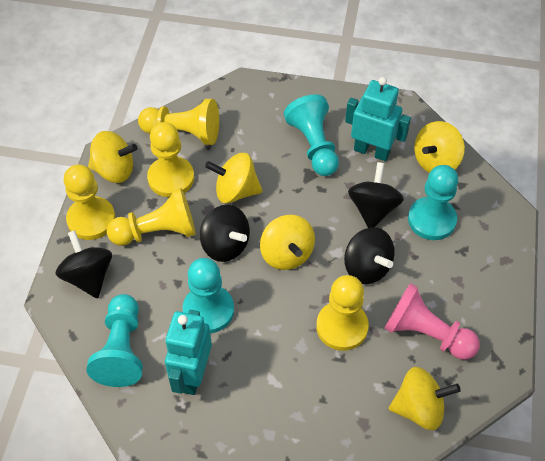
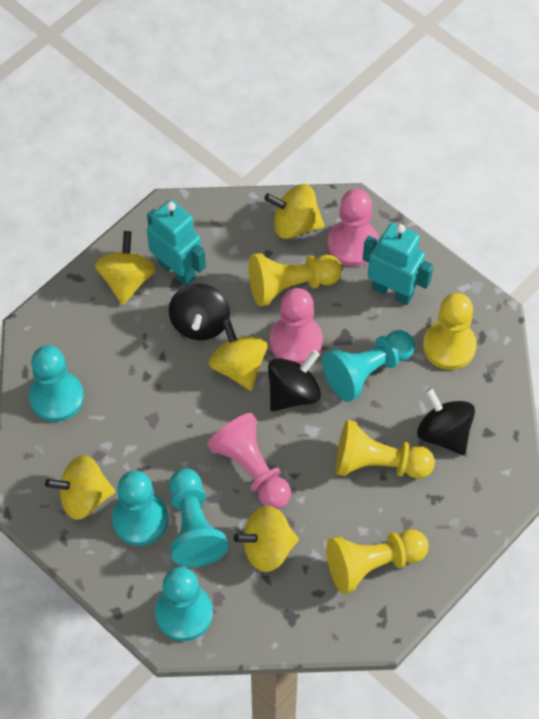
black spinning top: [55,230,112,298] [200,205,250,262] [344,227,395,284] [348,162,404,228] = 4 -> [169,283,230,340] [268,350,321,411] [417,388,475,455] = 3
pink pawn: [384,283,480,360] = 1 -> [207,413,291,509] [270,288,323,365] [328,189,379,267] = 3
turquoise pawn: [86,294,143,387] [182,258,234,333] [284,94,339,176] [408,165,458,240] = 4 -> [29,345,84,422] [112,471,168,546] [155,567,213,641] [169,468,228,567] [322,330,415,402] = 5
yellow pawn: [64,165,116,240] [107,188,196,246] [138,99,219,145] [147,122,194,197] [316,275,369,351] = 5 -> [249,253,342,306] [326,530,429,594] [335,420,435,479] [423,293,477,370] = 4

